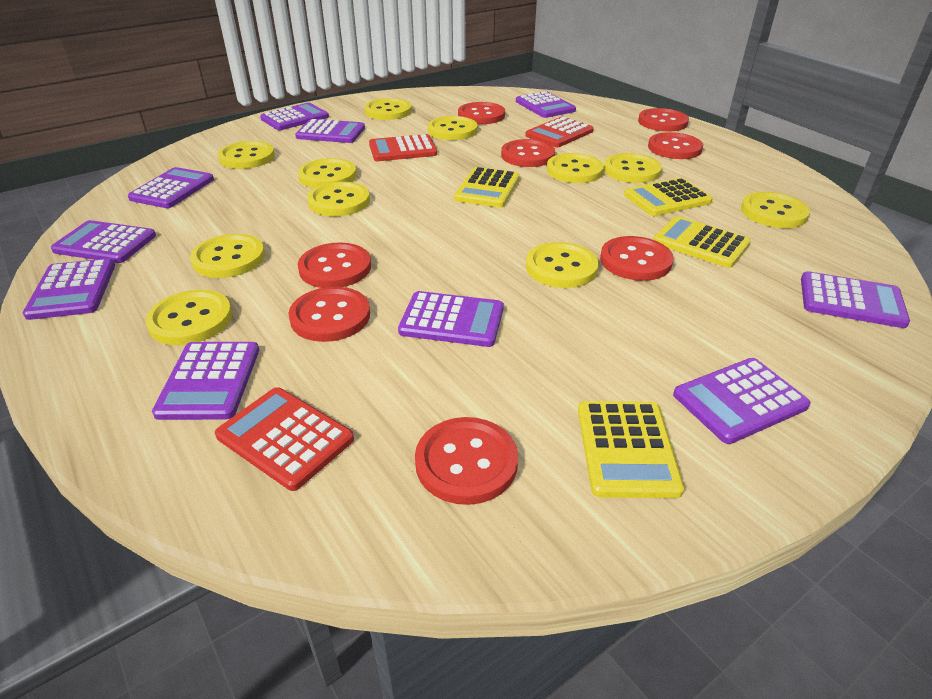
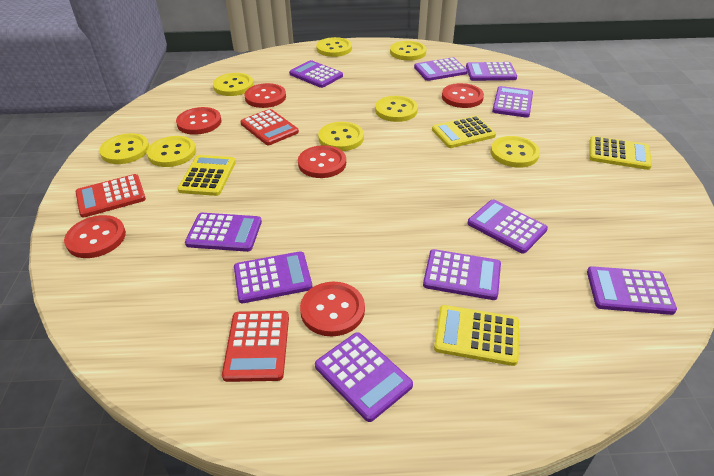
red button: [288,287,370,342] [298,242,371,288] [415,417,518,505] [458,102,505,124] [501,139,555,167] [600,236,674,281] [638,108,689,131] [648,132,703,159] = 8 -> [64,215,126,258] [176,107,221,135] [244,83,286,108] [298,145,346,178] [300,282,365,336] [442,83,484,108] = 6
yellow button: [145,290,232,345] [190,234,265,278] [218,141,275,169] [298,158,357,188] [307,182,370,216] [364,98,412,120] [428,116,477,140] [526,242,599,288] [547,153,604,183] [604,153,662,183] [741,192,810,228] = 11 -> [99,133,149,164] [147,136,196,167] [213,73,254,96] [316,37,352,57] [318,122,364,151] [375,96,418,122] [390,41,427,61] [491,136,540,168] = 8

